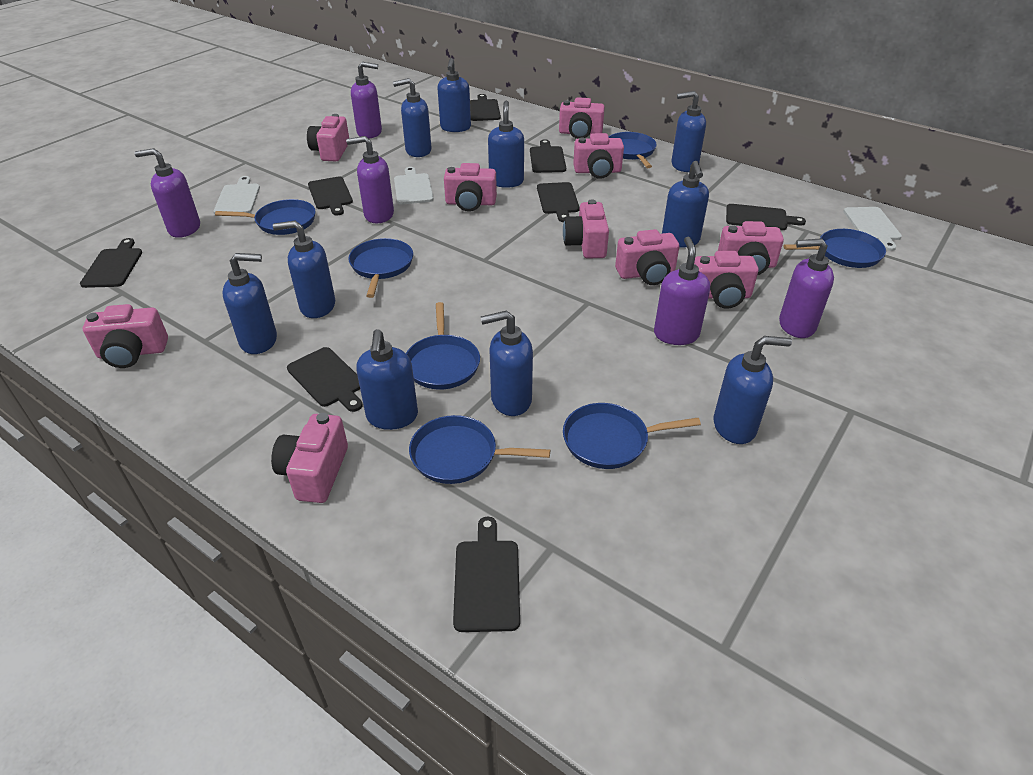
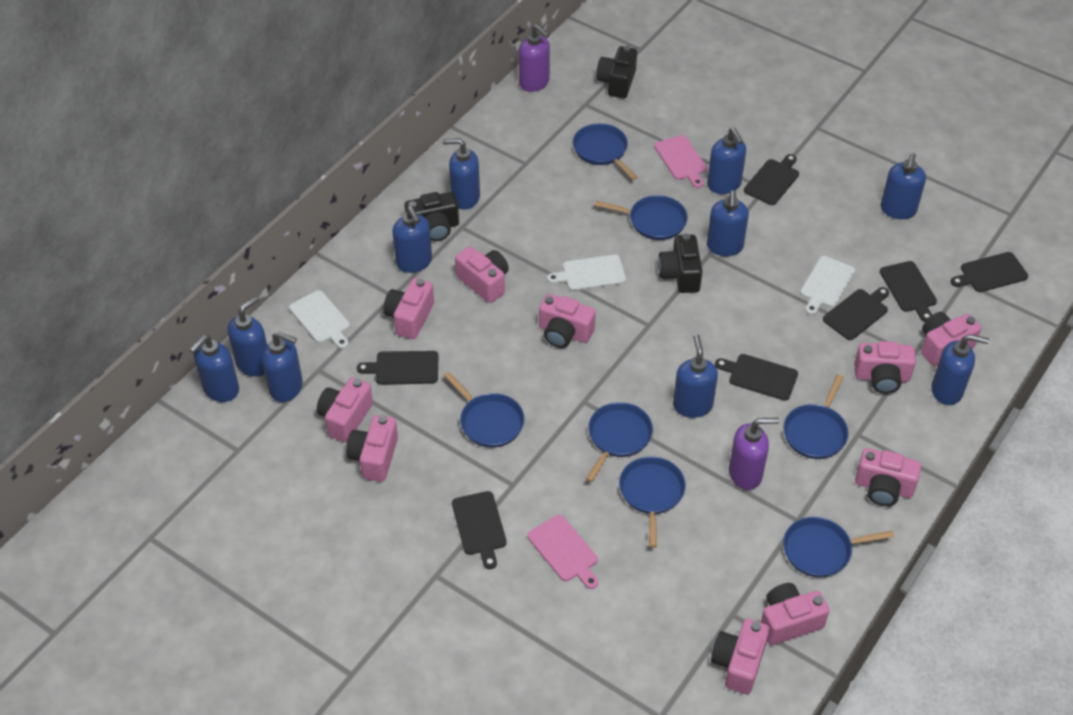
black camera: none = 0 -> [405,192,459,241] [596,46,637,98] [658,234,702,293] = 3
black cutting board: [80,238,142,288] [287,347,363,412] [308,177,353,216] [453,517,520,632] [470,94,501,121] [530,139,566,173] [537,182,580,222] [726,204,806,230] = 8 -> [357,351,439,384] [452,491,507,569] [715,354,798,401] [744,154,799,205] [823,287,889,340] [880,261,937,322] [951,252,1028,292] = 7
pink cutting board: none = 0 -> [527,515,598,589] [654,135,707,188] = 2
purple soap dispenser: [135,148,200,238] [346,136,394,223] [351,62,382,139] [654,237,710,345] [779,238,834,338] = 5 -> [519,25,550,92] [729,417,779,490] = 2

